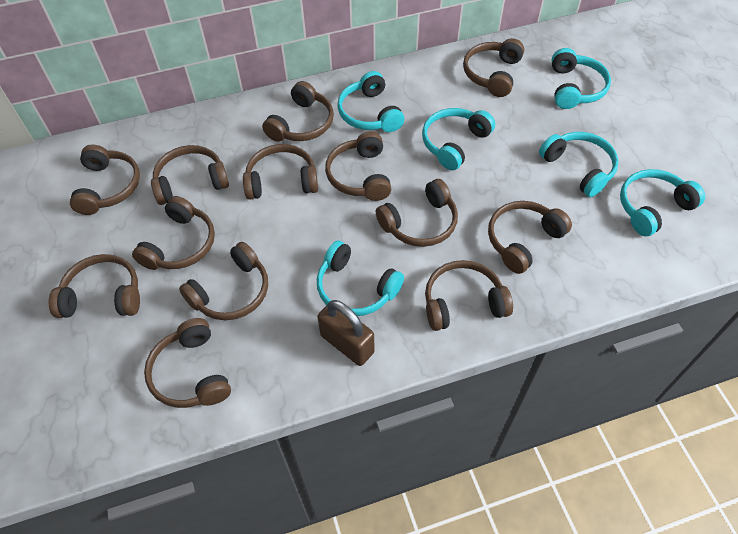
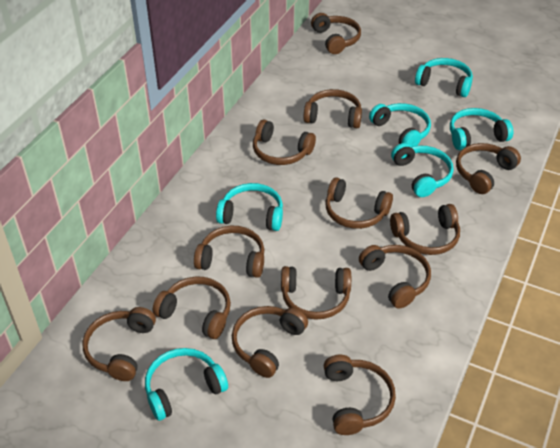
brown padlock: [318,300,374,366] = 1 -> none = 0

